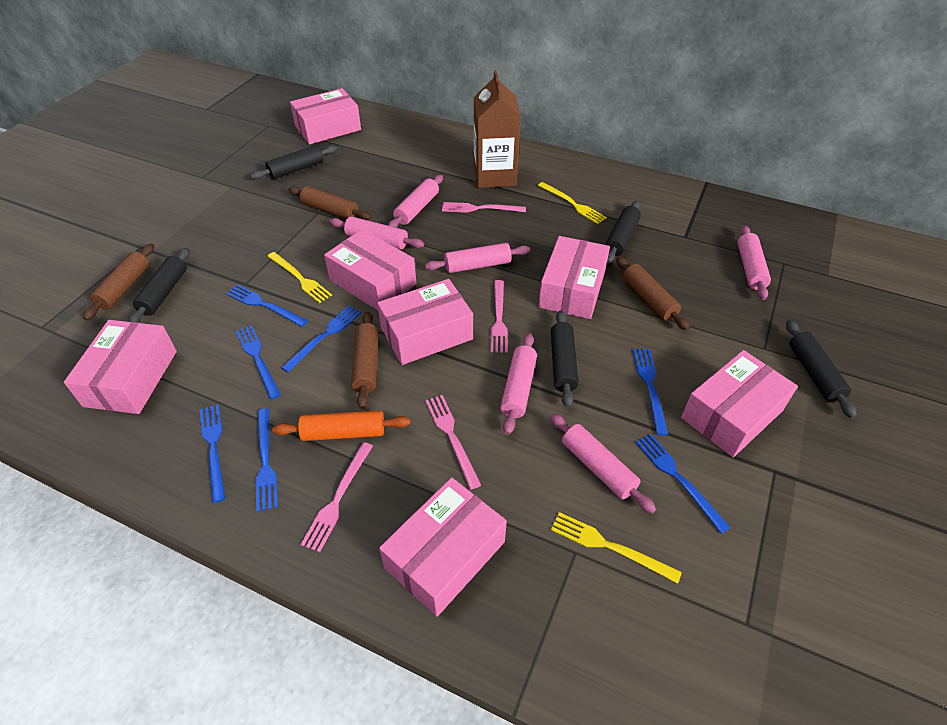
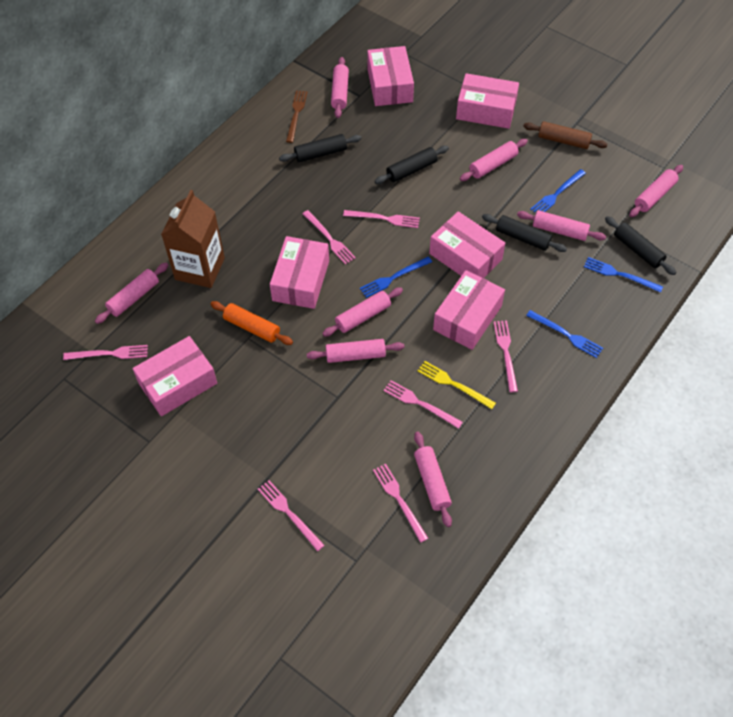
black rolling pin: [128,248,190,323] [250,145,337,180] [551,311,579,408] [605,201,641,263] [786,320,857,419] = 5 -> [279,134,361,162] [375,146,449,184] [482,214,567,252] [605,216,677,275] = 4
blue fork: [200,404,225,503] [226,284,308,327] [236,325,281,399] [255,408,278,512] [281,306,361,373] [633,349,668,436] [635,434,731,534] = 7 -> [360,257,432,298] [526,310,603,358] [530,169,586,212] [584,257,663,293] = 4
brown fork: none = 0 -> [286,90,308,143] = 1
brown rolling pin: [83,244,154,320] [289,186,371,220] [351,312,378,409] [616,257,690,330] = 4 -> [523,121,608,149] = 1
pink box: [64,320,177,414] [290,88,361,144] [324,229,417,310] [377,279,473,365] [379,477,507,617] [538,236,610,319] [681,350,798,457] = 7 -> [132,336,217,416] [270,236,329,309] [367,46,414,106] [429,211,505,278] [433,270,505,350] [456,73,519,129] = 6
pink fork: [300,442,373,552] [425,395,481,490] [442,202,526,213] [491,280,508,353] = 4 -> [63,345,148,360] [258,480,325,552] [302,210,356,265] [343,210,420,228] [373,463,428,543] [383,380,463,429] [493,320,518,392] = 7
pink rolling pin: [329,216,424,250] [388,175,443,228] [425,243,530,273] [500,333,537,435] [550,413,656,514] [738,225,771,300] = 6 -> [95,263,168,324] [307,339,404,363] [322,287,403,337] [331,57,349,118] [414,432,452,527] [460,139,528,181] [517,210,606,241] [629,165,683,217] = 8
yellow fork: [267,252,332,303] [538,182,607,224] [551,512,682,584] = 3 -> [418,361,496,409] = 1

